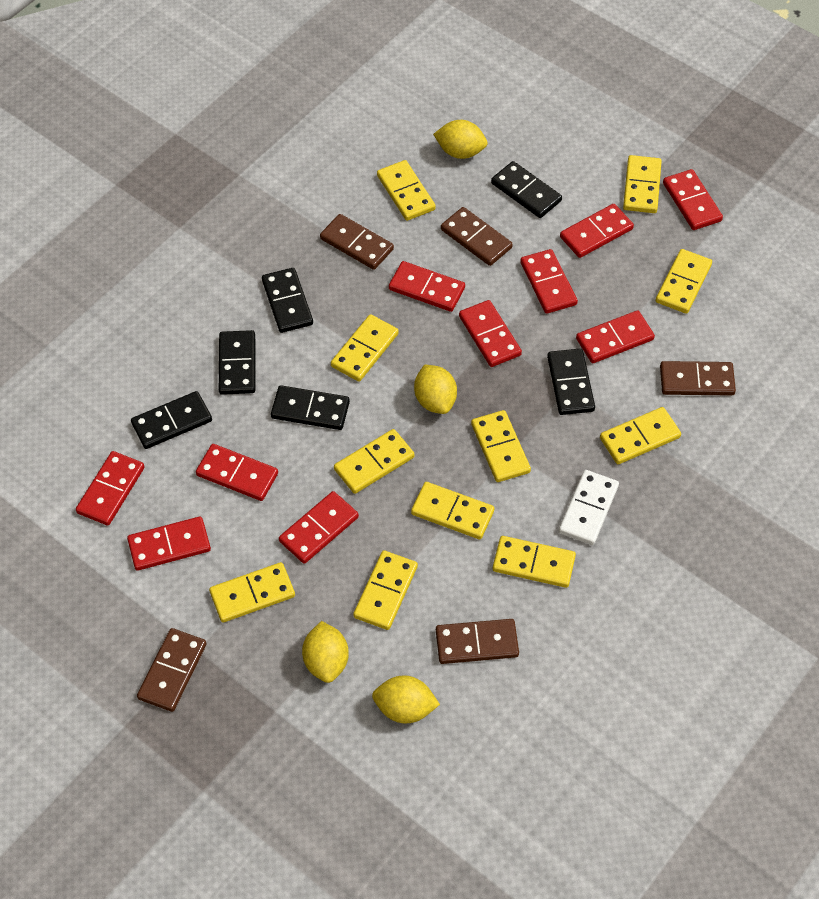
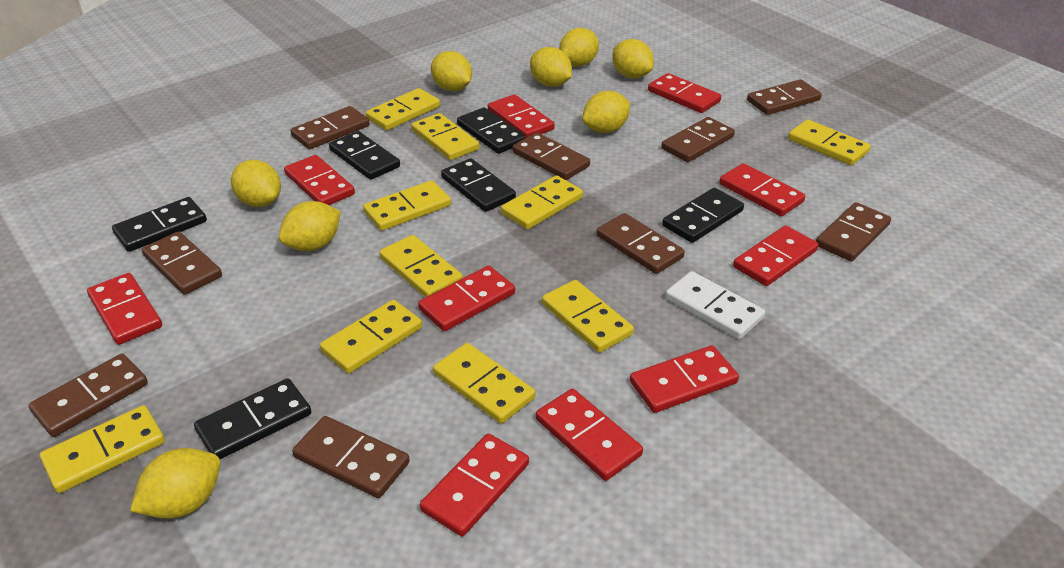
brown domino: [137,628,207,712] [320,214,394,270] [436,619,519,664] [441,207,513,266] [660,361,736,396] = 5 -> [28,353,148,437] [142,231,222,295] [291,106,370,149] [292,416,410,498] [512,132,590,180] [596,213,685,274] [661,117,735,162] [747,79,822,115] [816,202,891,262] = 9
yellow domino: [209,562,295,622] [331,314,399,382] [334,429,415,494] [353,550,418,630] [377,160,436,221] [411,482,494,539] [471,410,531,482] [493,536,576,588] [600,407,681,464] [623,155,662,213] [655,249,712,314] = 11 -> [40,405,165,493] [320,300,422,373] [363,180,451,231] [366,88,440,130] [379,235,463,297] [411,113,479,160] [433,343,535,423] [501,175,583,229] [542,280,634,353] [788,119,871,165] = 10
yellow lemon: [302,621,349,683] [372,675,440,723] [414,365,457,414] [433,120,487,159] = 4 -> [130,448,220,519] [231,160,281,207] [279,201,341,251] [431,51,472,91] [530,47,572,87] [559,28,599,66] [582,91,630,133] [612,39,654,78] = 8

